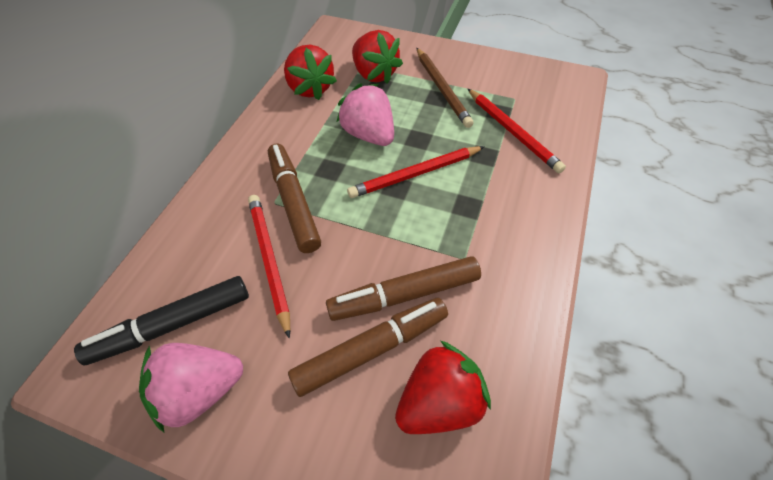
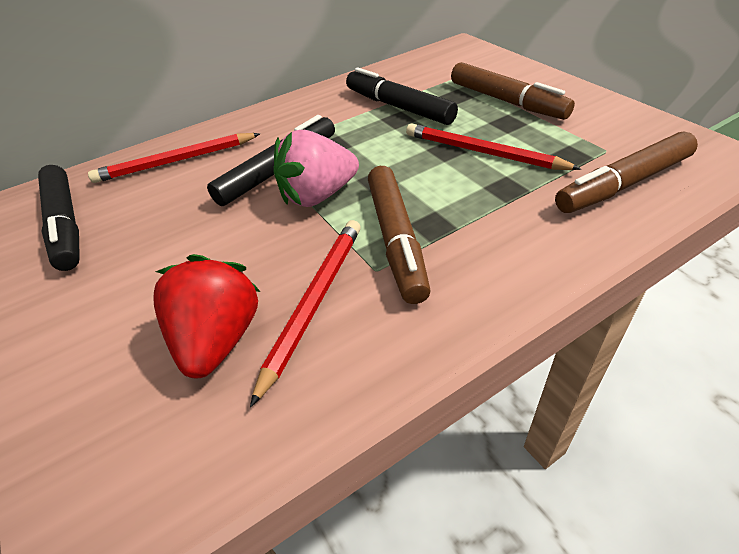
black marker: [74,276,249,365] = 1 -> [38,165,80,271] [207,115,335,206] [346,67,458,125] = 3
brown pencil: [417,48,474,128] = 1 -> none = 0
pink strawberry: [139,343,243,433] [337,83,394,146] = 2 -> [273,130,359,207] = 1
red strawberry: [284,45,337,100] [352,30,403,84] [395,341,491,434] = 3 -> [153,254,260,378] = 1

